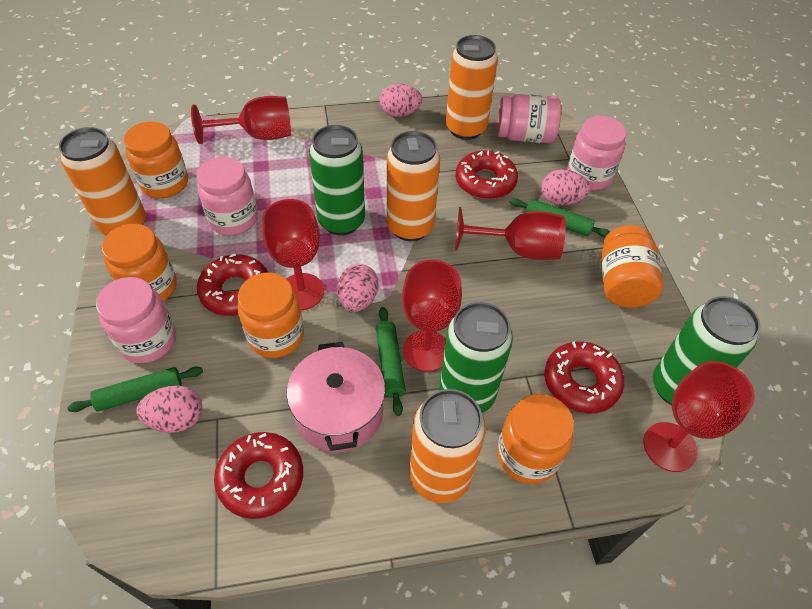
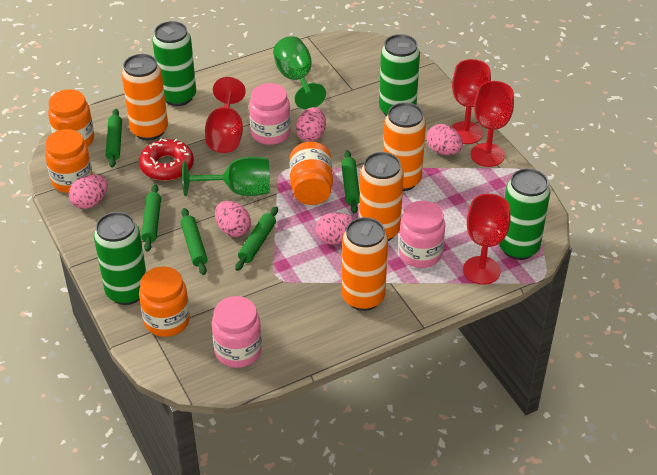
green can: [309,125,365,235] [439,302,513,413] [653,296,760,405] = 3 -> [94,212,146,305] [152,21,196,106] [379,34,420,116] [499,168,550,260] = 4
green goblet: none = 0 -> [182,157,270,196] [273,36,326,110] = 2
green rolling pin: [67,367,203,412] [376,307,406,416] [510,198,610,237] = 3 -> [106,109,122,168] [141,184,161,252] [180,208,208,275] [235,207,278,271] [341,150,360,214] = 5
orange jar: [102,224,177,301] [124,122,188,198] [238,273,304,358] [497,394,574,484] [601,225,663,308] = 5 -> [45,129,93,193] [48,89,94,147] [139,267,190,337] [289,142,333,205] = 4
pink egg: [136,385,202,433] [337,264,378,312] [380,84,422,117] [541,169,590,205] = 4 -> [69,175,108,209] [215,201,251,237] [296,107,326,142] [316,212,355,245] [426,124,463,155] = 5
pink jar: [96,277,176,363] [197,157,258,235] [497,94,561,143] [567,116,627,190] = 4 -> [212,296,262,368] [249,83,291,145] [399,201,446,268] = 3
pink pot: [286,342,385,453] = 1 -> none = 0
red donut: [197,253,268,316] [214,432,303,519] [455,150,518,199] [544,341,624,414] = 4 -> [139,139,194,181] = 1
red goblet: [191,96,291,144] [262,199,324,310] [402,260,462,372] [455,207,566,260] [644,361,755,472] = 5 -> [205,77,246,153] [451,59,491,144] [463,194,511,285] [471,81,514,167] = 4

